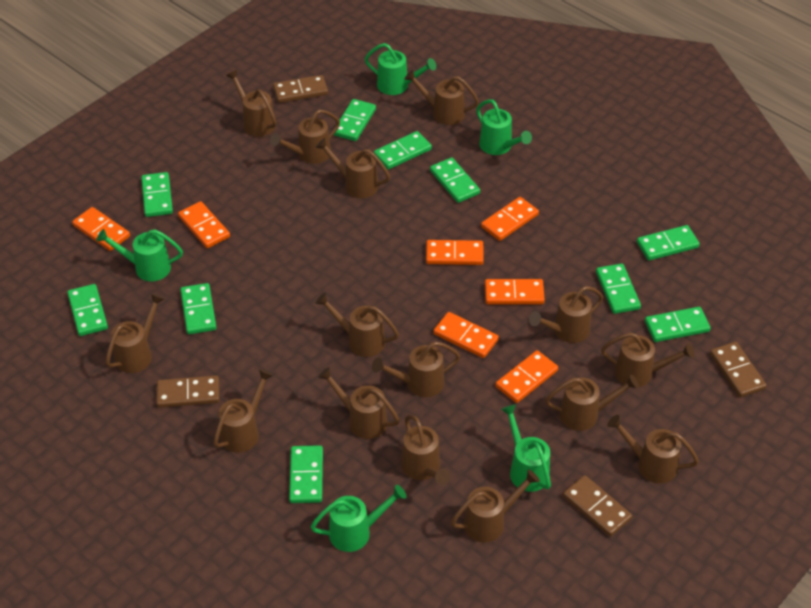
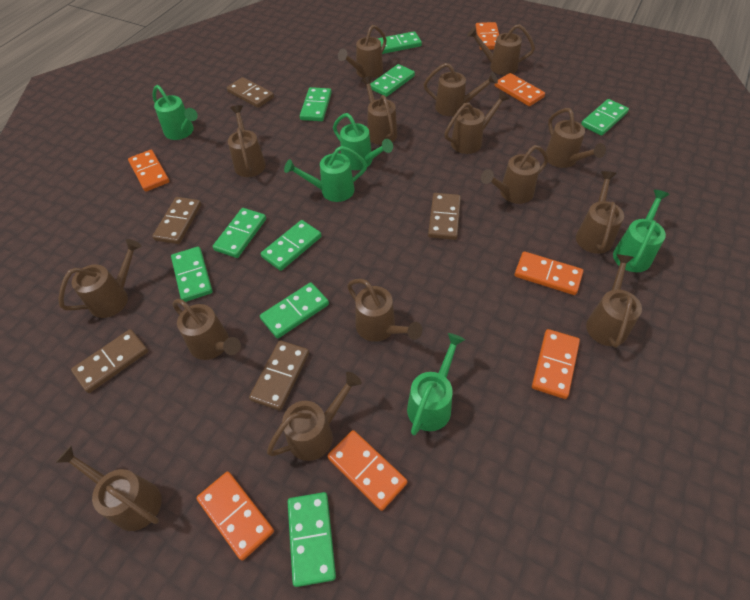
brown domino: [157,375,220,408] [273,75,328,103] [563,475,632,537] [710,342,767,397] = 4 -> [71,329,148,393] [152,197,202,244] [227,77,274,108] [249,340,309,411] [428,193,461,240] = 5
green domino: [67,284,108,336] [141,172,173,217] [180,283,217,334] [289,445,323,503] [334,99,376,141] [374,131,432,170] [430,158,480,203] [596,263,641,314] [637,225,700,261] [645,307,711,342] = 10 -> [171,247,213,302] [213,208,266,258] [260,282,329,339] [261,220,322,271] [287,492,336,587] [300,87,332,121] [370,64,415,97] [377,31,422,54] [581,99,629,136] = 9

